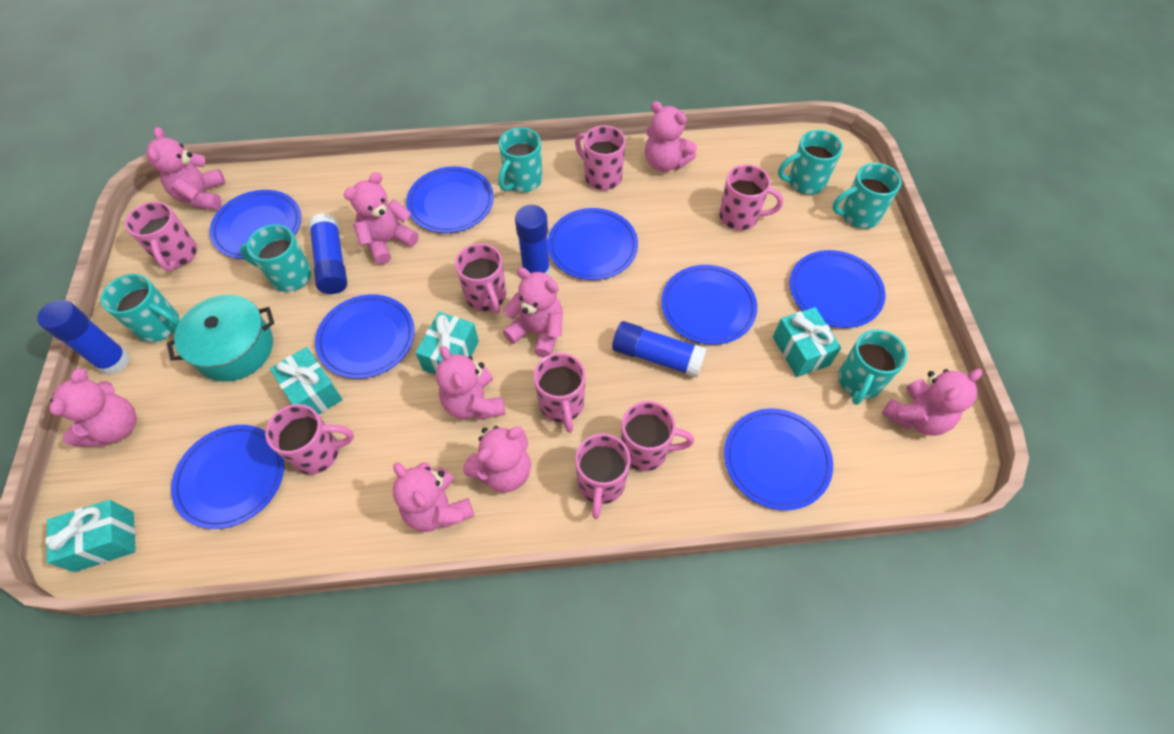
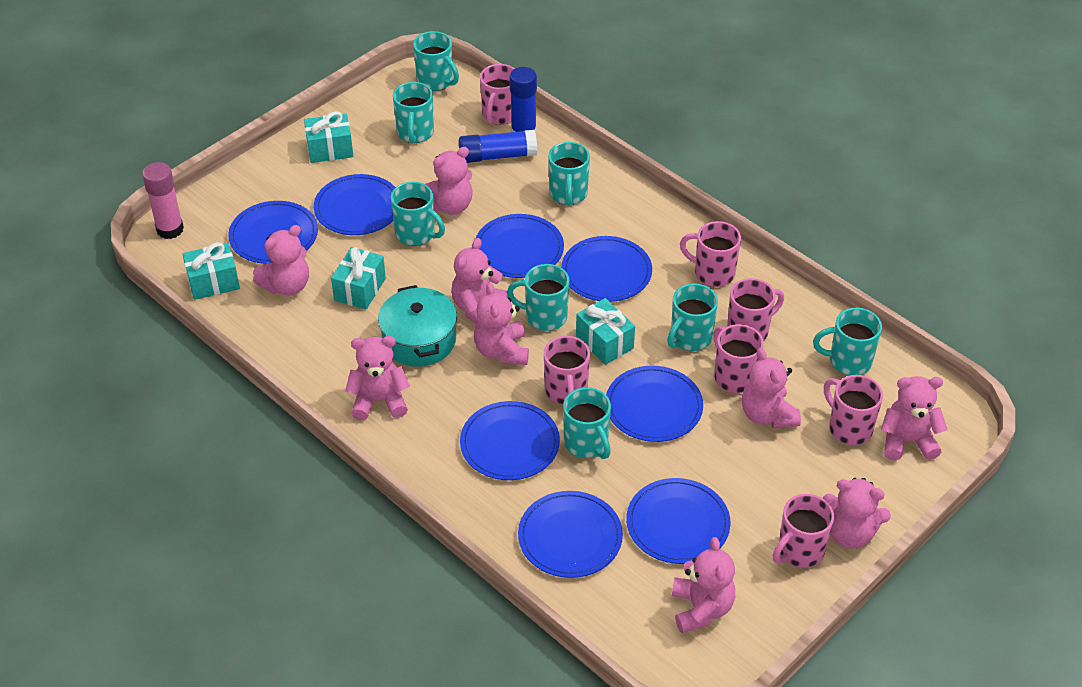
blue glue stick: [37,300,130,375] [308,213,347,294] [515,205,550,275] [612,321,707,377] = 4 -> [459,130,537,163] [510,67,537,134] = 2
pink glue stick: none = 0 -> [142,162,184,239] = 1
pink mug: [125,202,197,272] [265,404,354,475] [455,243,506,314] [534,353,586,433] [575,125,626,190] [575,433,630,519] [621,401,694,471] [719,164,783,230] = 8 -> [480,64,515,125] [544,336,590,405] [680,221,741,287] [713,324,764,393] [727,278,784,341] [773,494,834,568] [824,375,883,445] = 7
turquoise mug: [101,274,180,342] [240,224,312,292] [498,127,542,192] [778,130,843,195] [832,163,902,229] [838,330,908,405] = 6 -> [391,182,445,246] [393,82,434,143] [413,31,459,91] [507,264,569,331] [548,142,590,206] [563,387,611,459] [667,283,718,351] [813,308,882,375] = 8

